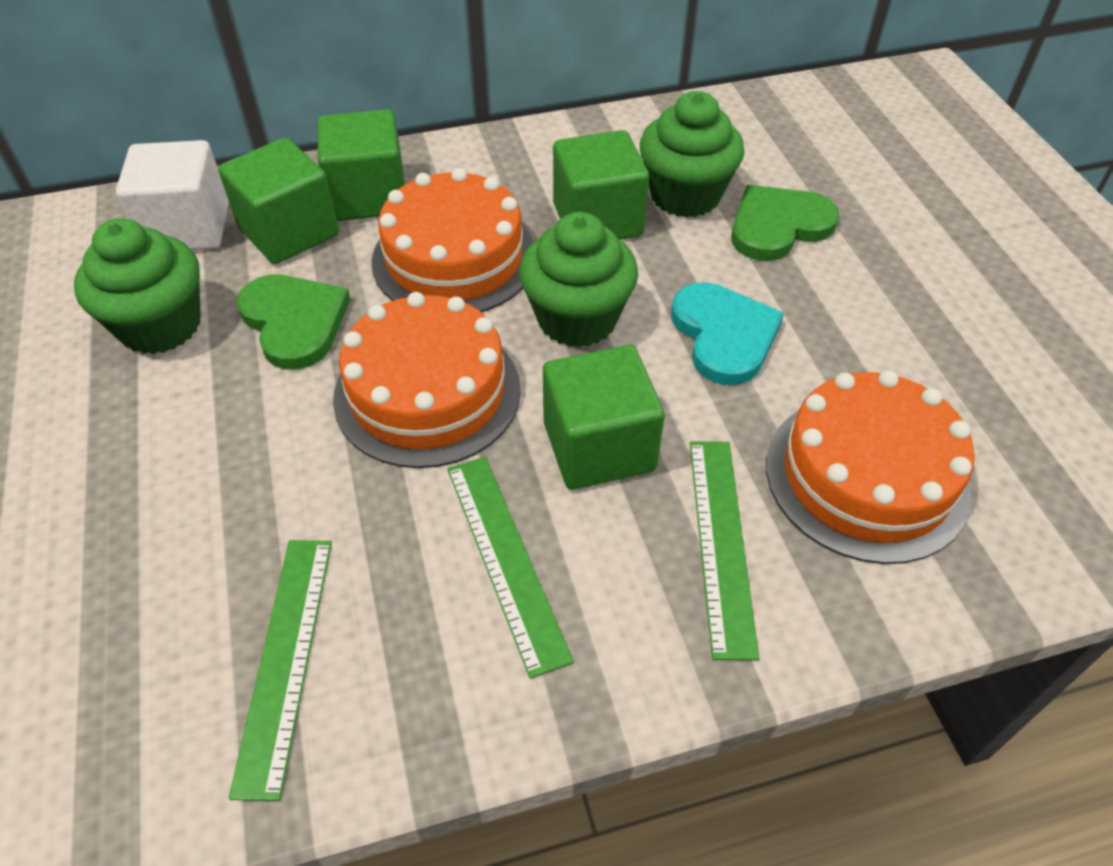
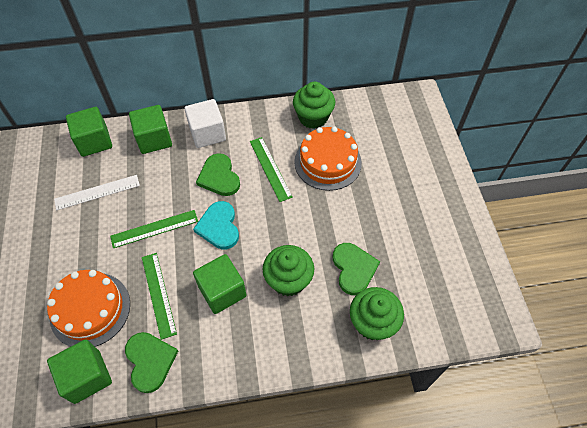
green heart: [237,274,351,370] [731,185,839,261] = 2 -> [125,332,178,393] [196,153,240,196] [333,243,380,295] = 3
orange cake: [333,292,521,468] [372,168,533,312] [766,370,975,564] = 3 -> [47,270,130,347] [294,126,362,191] = 2
white ruler: none = 0 -> [54,175,140,210] = 1

